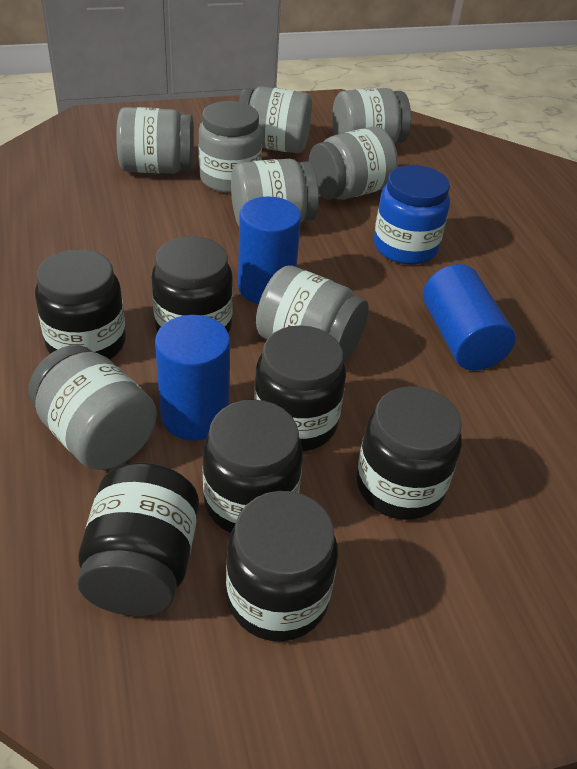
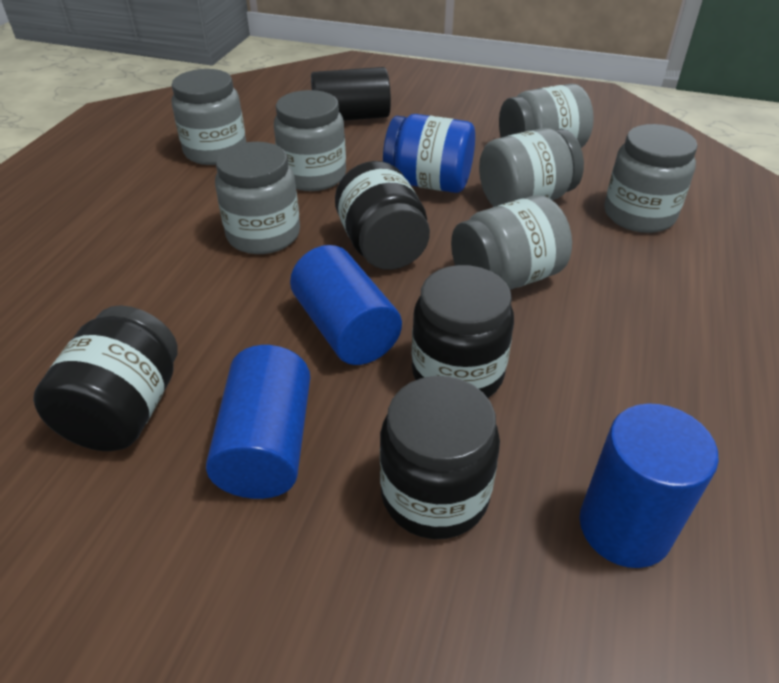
black cylinder: none = 0 -> [311,67,391,121] = 1
black jar: [35,249,126,360] [77,462,199,616] [151,236,233,333] [202,400,303,533] [226,491,338,642] [254,325,346,451] [356,386,462,520] = 7 -> [33,305,178,451] [335,161,430,270] [380,376,500,539] [412,265,514,398] = 4
grey jar: [28,345,157,470] [116,107,194,174] [198,101,262,193] [231,159,319,226] [239,86,312,153] [256,265,369,363] [309,127,398,200] [332,88,411,144] = 8 -> [172,69,246,165] [215,142,300,254] [274,90,346,191] [451,195,572,290] [479,128,584,207] [499,84,594,148] [604,124,698,233] = 7

